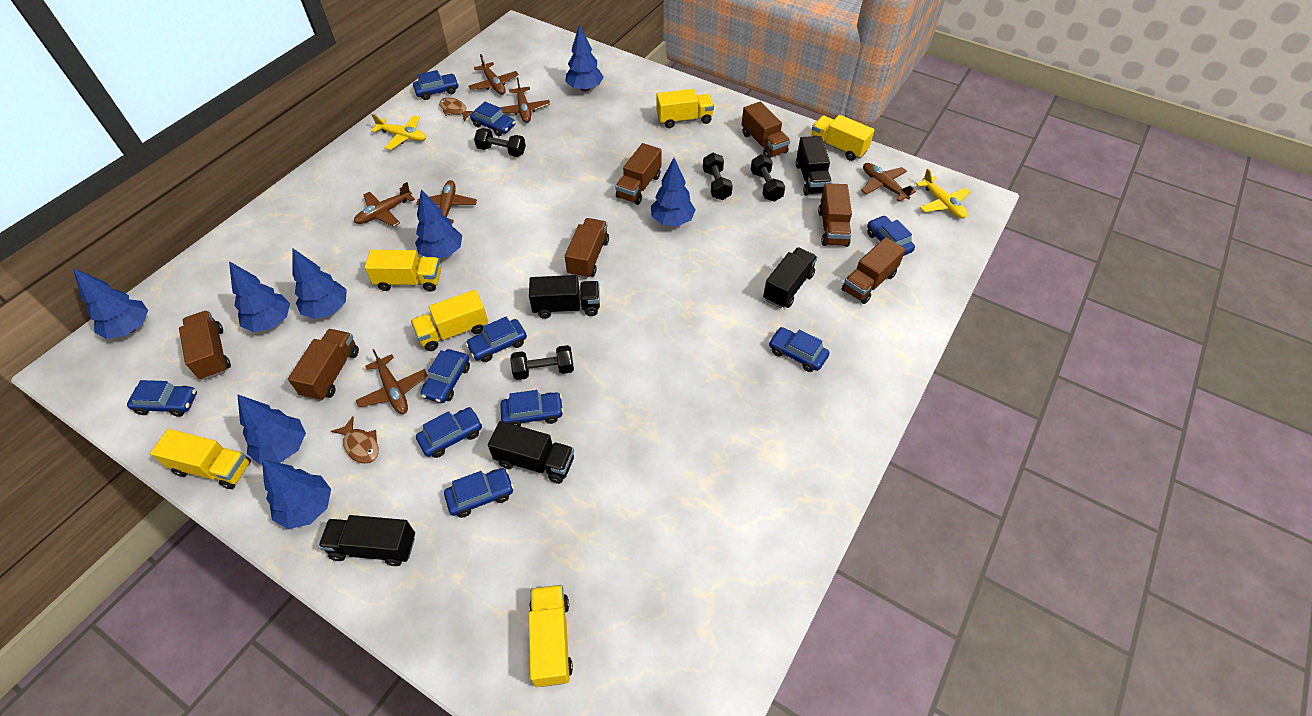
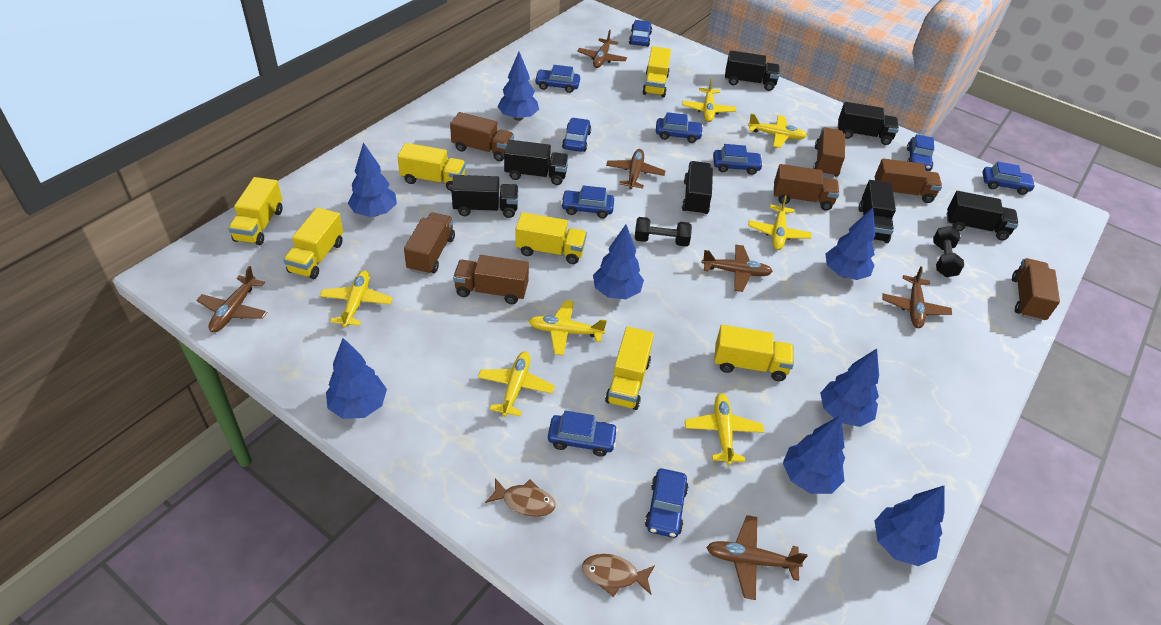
black dumbbell: [474,128,526,157] [510,345,574,380] [703,153,733,200] [751,154,785,202] = 4 -> [635,217,692,247] [933,226,964,277] = 2
black truck: [318,515,415,566] [488,421,574,484] [529,275,600,319] [763,247,818,308] [796,136,832,196] = 5 -> [451,175,519,218] [504,140,569,185] [682,161,713,216] [725,50,780,91] [838,102,899,145] [858,180,896,243] [947,191,1018,240] = 7
yellow plane: [371,114,426,150] [916,169,970,219] = 2 -> [320,270,393,328] [478,351,555,417] [529,300,607,355] [682,78,736,122] [685,393,764,465] [748,114,807,148] [748,195,812,250] = 7
yellow truck: [150,429,251,489] [364,250,441,292] [411,290,488,351] [528,585,573,687] [656,89,714,128] [812,115,875,161] = 6 -> [228,177,283,245] [283,207,343,279] [397,143,466,191] [516,212,587,264] [605,326,654,410] [642,46,671,97] [714,325,794,381] = 7

